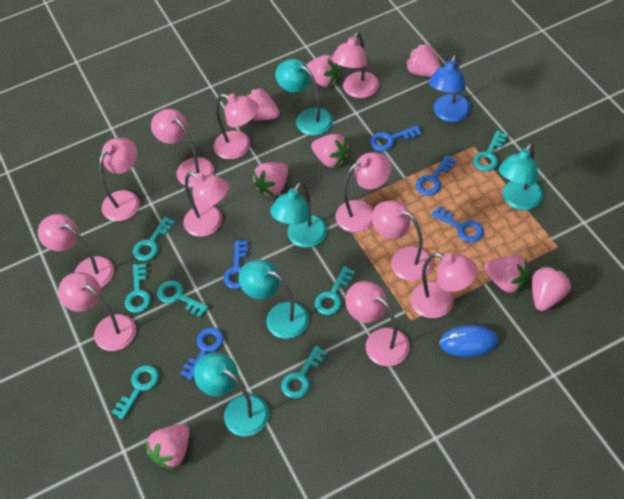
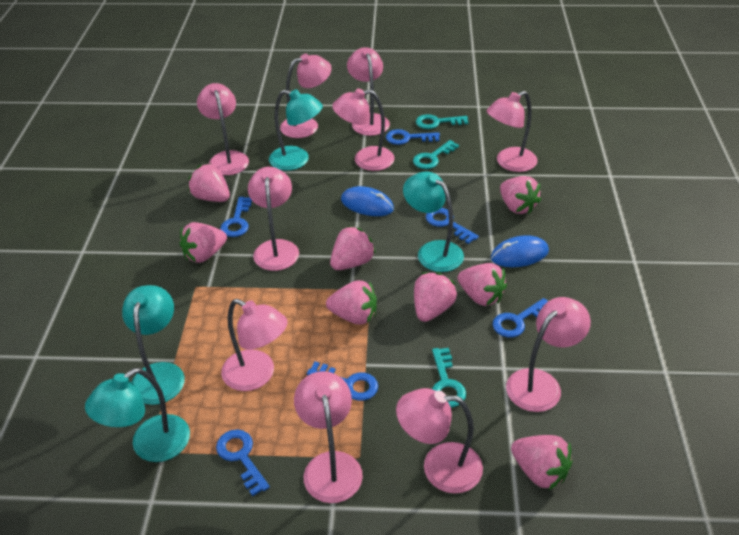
blue key: [180,327,224,380] [223,240,248,289] [370,125,422,151] [416,155,457,195] [431,206,484,242] = 5 -> [216,429,270,497] [220,197,252,237] [307,361,378,401] [386,129,440,145] [426,208,479,244] [492,298,548,338] = 6
blue lamp: [429,55,471,122] = 1 -> none = 0
blue mouse: [439,325,499,357] = 1 -> [341,186,394,216] [491,235,549,267] = 2
pink lamp: [38,214,114,288] [58,272,136,351] [99,138,140,221] [151,109,214,187] [183,172,229,237] [213,94,259,159] [332,32,379,98] [335,152,391,232] [345,281,410,366] [372,200,433,281] [411,253,478,318] = 11 -> [197,83,249,175] [221,299,288,391] [248,167,299,271] [280,54,332,138] [294,371,363,503] [332,88,395,171] [347,47,390,136] [396,388,483,494] [487,91,537,172] [506,297,591,412] = 10
turquoise key: [111,365,159,420] [125,263,151,313] [133,217,175,261] [157,280,209,317] [281,346,327,399] [315,266,355,315] [473,131,508,171] = 7 -> [413,140,459,169] [416,114,469,129] [432,348,466,407] = 3
turquoise lamp: [194,352,269,436] [239,260,309,339] [270,182,328,248] [275,59,333,135] [499,143,544,210] = 5 -> [85,368,190,462] [122,285,185,405] [269,89,323,171] [403,171,464,272] = 4

